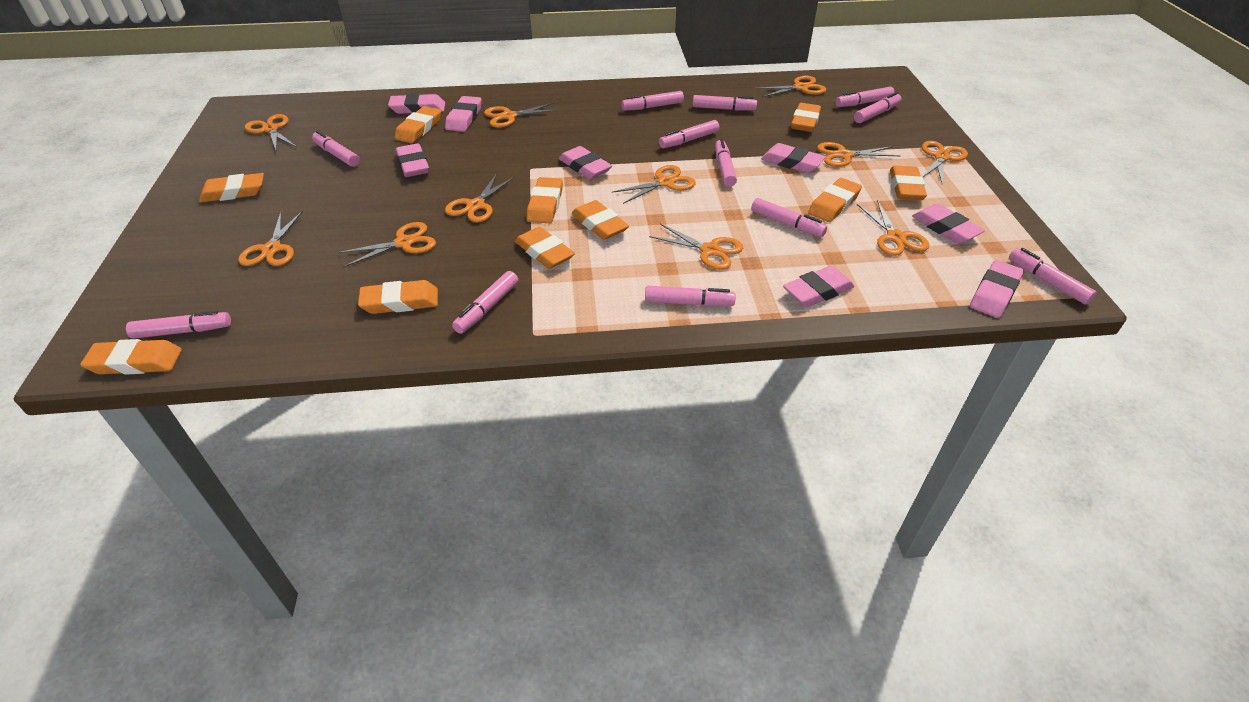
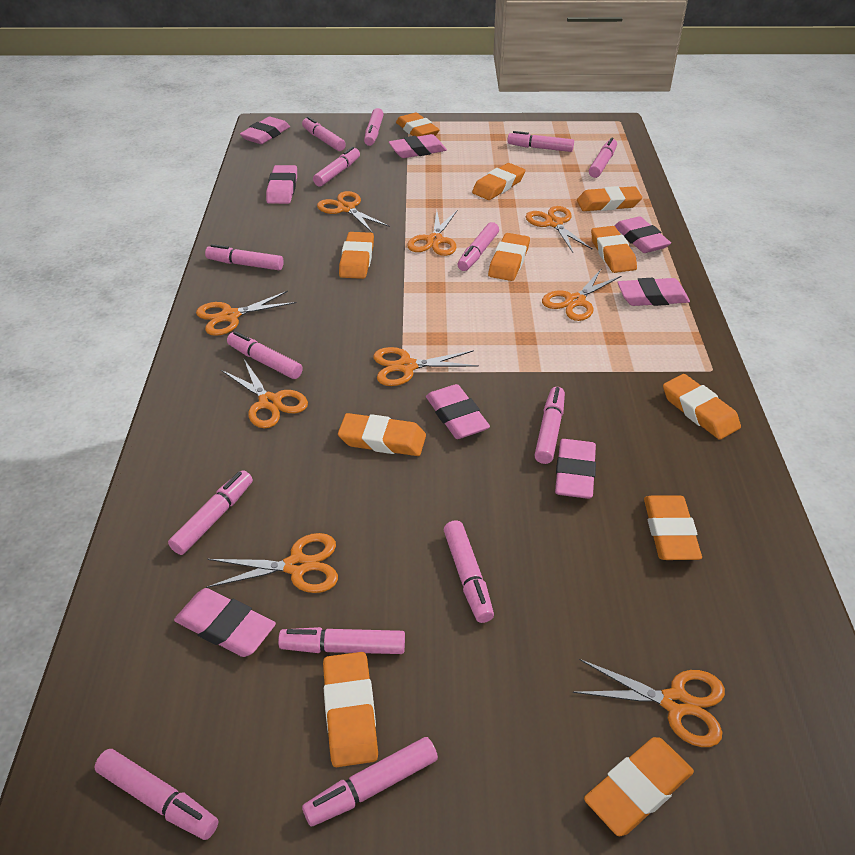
orange eraser: [80,339,182,375] [199,173,264,203] [358,280,438,314] [395,106,441,143] [515,227,575,269] [527,177,563,223] [572,200,629,240] [791,103,821,132] [808,178,862,222] [890,166,927,200] = 10 -> [323,652,378,767] [338,413,426,456] [339,232,374,279] [396,113,439,136] [472,163,525,200] [488,233,530,281] [577,186,643,211] [584,737,694,836] [591,226,637,273] [644,495,702,560] [663,374,741,440] = 11
orange scissors: [238,211,303,266] [245,114,297,150] [337,222,436,268] [445,173,515,222] [484,103,559,128] [612,165,696,204] [649,224,743,270] [755,76,826,97] [817,142,900,167] [857,200,929,256] [922,141,968,183] = 11 -> [196,291,296,336] [206,533,338,593] [221,359,308,428] [317,191,390,233] [373,347,479,386] [407,210,457,256] [525,206,593,253] [542,268,621,321] [573,659,725,747] = 9
pink marker: [126,311,231,339] [312,131,360,167] [452,271,519,334] [621,91,684,111] [645,286,736,306] [659,120,719,148] [693,95,757,111] [715,139,737,187] [751,198,827,237] [835,86,895,107] [854,92,902,123] [1009,248,1097,305] = 12 -> [94,749,218,840] [168,470,253,555] [205,244,284,270] [227,331,303,379] [278,627,405,654] [302,117,346,151] [302,737,438,826] [313,147,360,187] [364,108,384,146] [444,520,494,623] [458,222,499,271] [507,131,574,152] [535,387,565,464] [589,137,617,178] = 14

